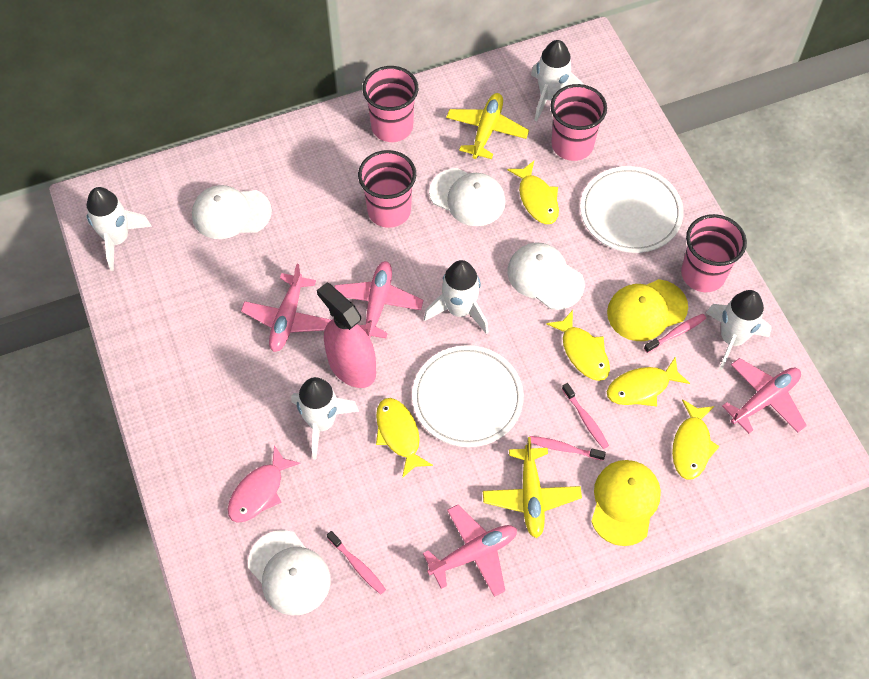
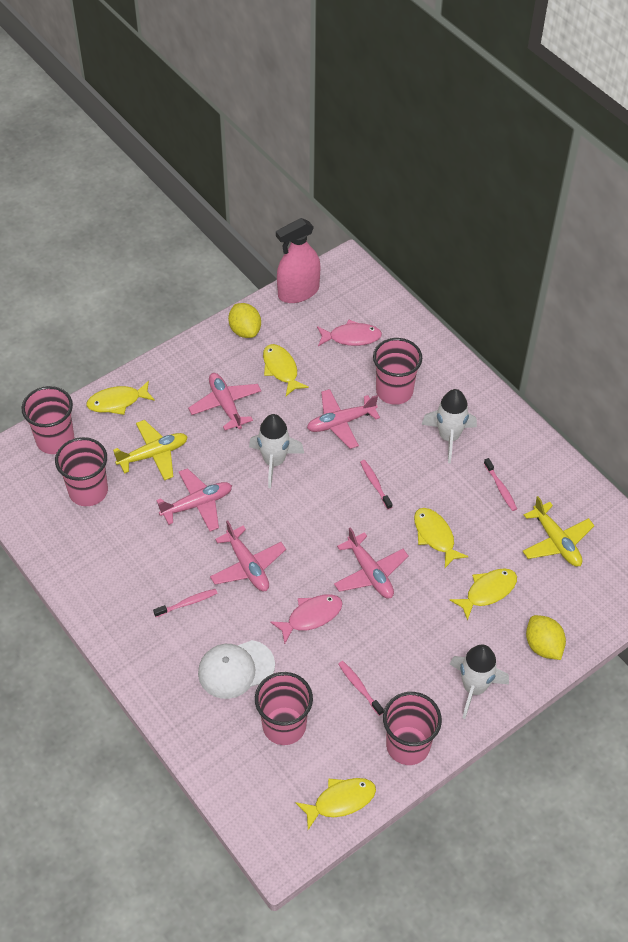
pink cup: [358,150,416,228] [362,66,418,142] [550,84,607,161] [681,214,747,292] = 4 -> [22,386,74,454] [55,437,108,506] [255,672,313,745] [373,338,422,405] [383,692,442,765] = 5
pink fish: [228,445,301,523] = 1 -> [270,594,343,644] [317,320,382,346] = 2
pink plane: [241,264,331,352] [335,261,423,338] [423,505,517,597] [722,358,807,434] = 4 -> [156,468,232,531] [188,373,261,430] [210,520,286,591] [307,389,380,449] [334,527,408,598] = 5
white cap: [192,185,272,239] [248,530,331,615] [429,168,506,226] [507,243,585,310] = 4 -> [198,640,275,699] = 1
white plate: [412,345,524,447] [580,166,684,253] = 2 -> none = 0
white rocket: [86,187,152,271] [291,377,359,460] [424,260,489,334] [531,40,584,121] [706,290,772,371] = 5 -> [249,414,304,488] [421,389,477,463] [450,644,509,719] = 3
yellow cap: [591,460,661,546] [607,279,688,341] = 2 -> none = 0
yellow lemon: none = 0 -> [228,303,261,338] [526,615,566,660] = 2

